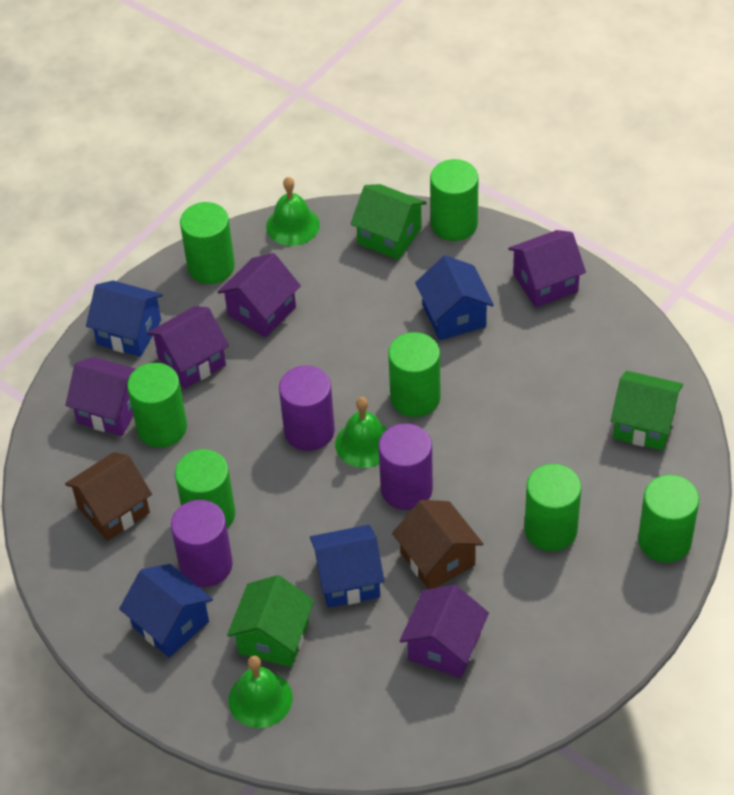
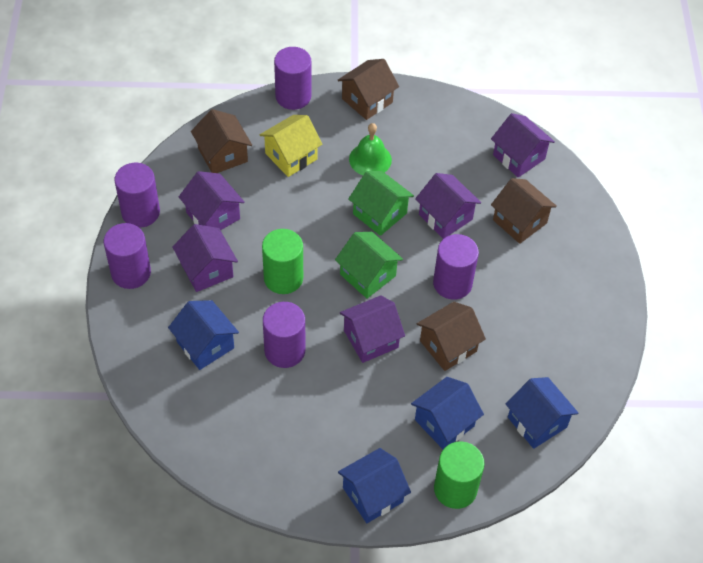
brown house: [65,452,152,541] [392,500,483,589] = 2 -> [191,109,252,173] [338,59,399,120] [417,302,486,371] [491,178,557,244] = 4
green bell: [228,656,292,728] [266,177,320,246] [335,397,387,468] = 3 -> [349,123,392,175] = 1
green cylinder: [127,363,187,448] [175,449,235,528] [180,202,235,284] [388,332,441,417] [430,159,478,241] [524,464,581,551] [638,475,699,563] = 7 -> [262,229,303,294] [434,442,484,509] = 2
green house: [227,575,314,667] [350,184,427,260] [610,371,683,450] = 3 -> [335,232,403,299] [348,171,414,236] = 2
purple cylinder: [171,500,233,587] [279,365,335,451] [378,423,433,510] = 3 -> [104,223,151,289] [114,163,160,228] [263,302,305,368] [274,47,311,110] [433,234,479,300] = 5
yellow house: none = 0 -> [260,115,323,177] = 1

